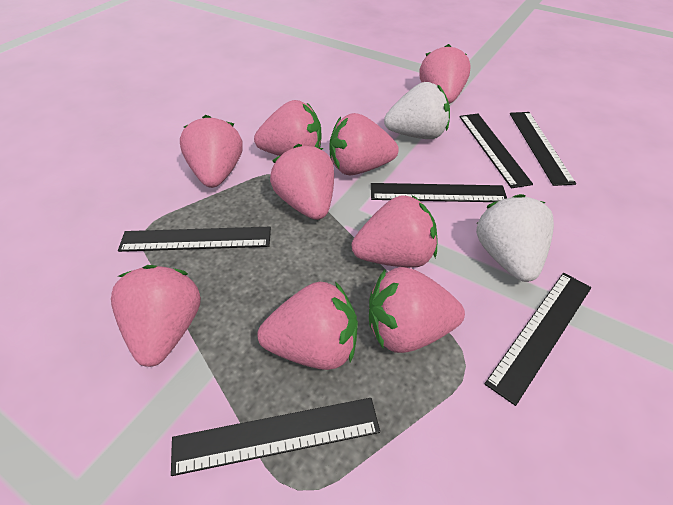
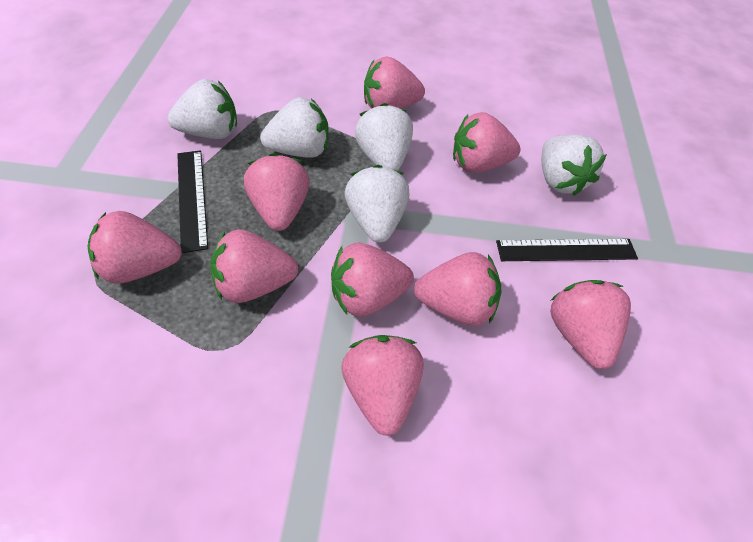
black ruler: [118,227,271,252] [171,398,380,476] [371,183,507,202] [459,114,533,188] [485,273,591,406] [510,112,576,186] = 6 -> [177,150,208,253] [496,239,638,261] = 2
white strawberry: [384,82,450,139] [476,194,554,282] = 2 -> [167,79,237,139] [260,97,329,158] [345,165,409,243] [355,103,413,171] [542,135,607,196] = 5

